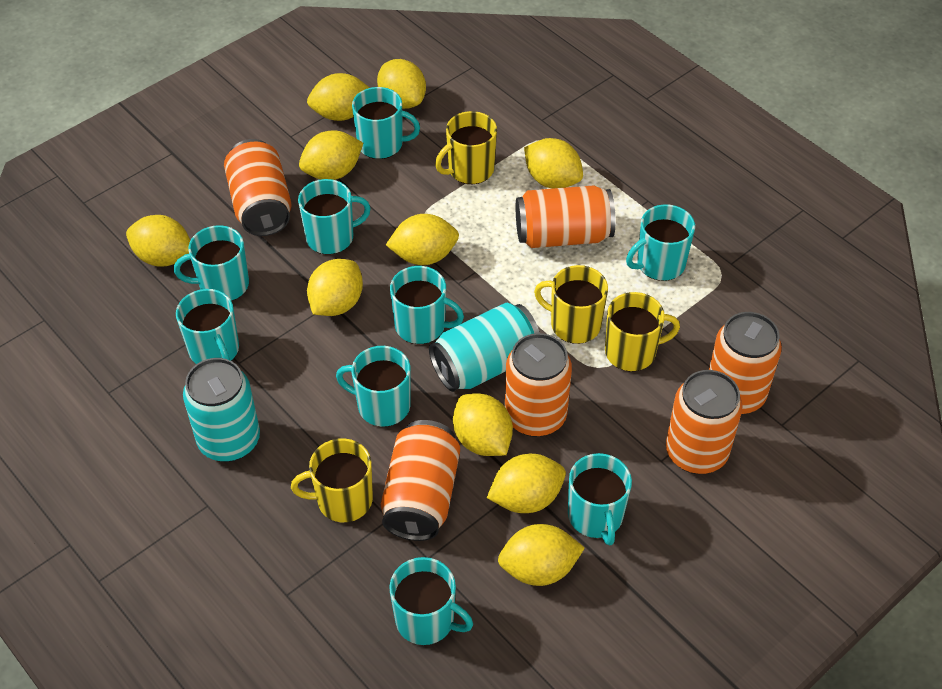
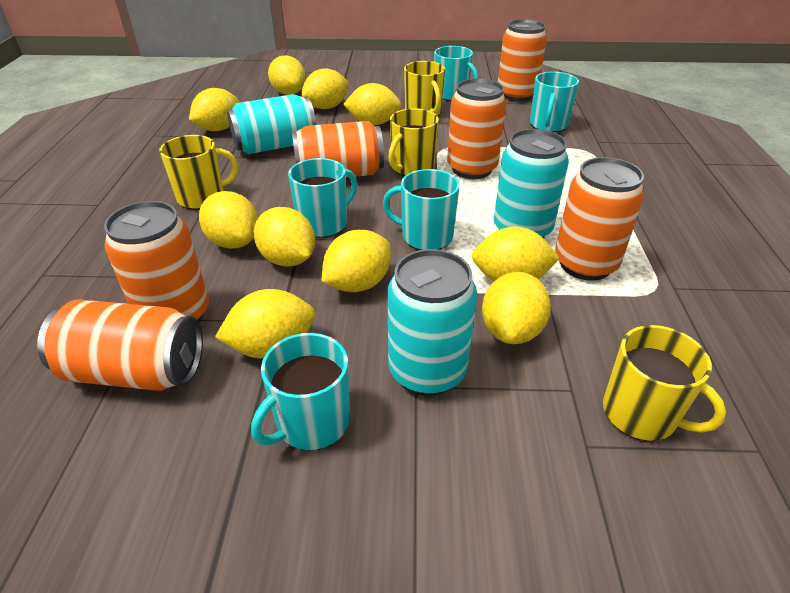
turquoise can: [183,358,260,462] [429,303,540,392] = 2 -> [227,94,317,154] [387,249,477,396] [494,129,569,238] = 3
turquoise mug: [174,225,249,301] [176,289,239,364] [298,179,371,255] [336,346,410,427] [352,87,420,159] [389,557,473,645] [390,266,464,344] [568,453,632,545] [626,204,695,281] = 9 -> [251,333,350,450] [288,158,357,238] [383,169,460,250] [434,46,478,101] [530,72,579,132] = 5

